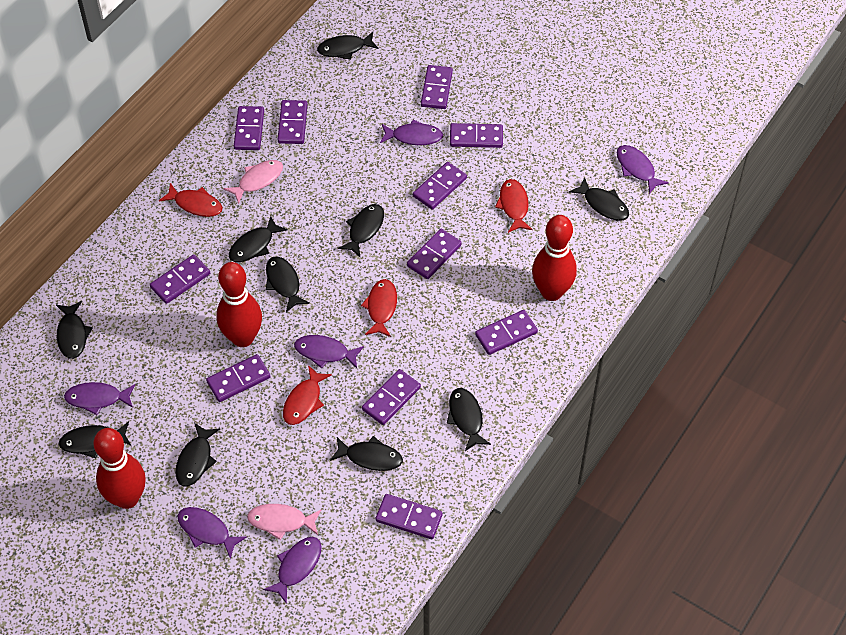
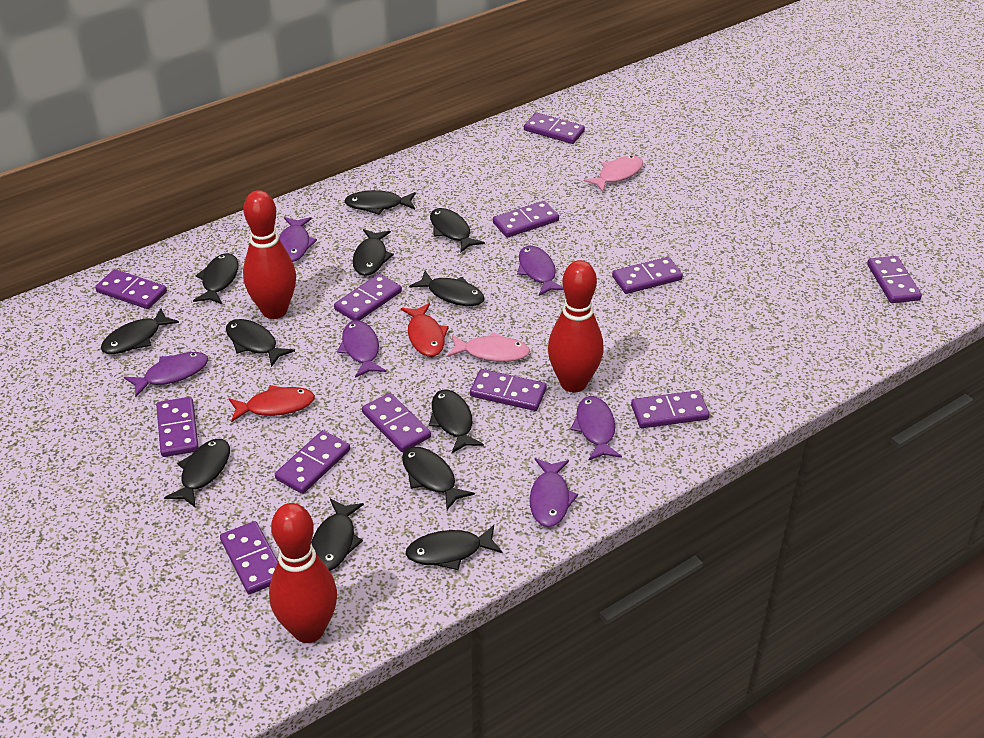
black fish: [56,301,93,359] [59,421,131,458] [175,423,220,486] [229,216,288,262] [266,256,310,312] [317,32,379,60] [330,436,403,471] [338,204,384,257] [447,388,491,451] [569,177,629,221] = 10 -> [101,308,179,354] [164,439,230,508] [193,253,238,304] [226,319,295,367] [311,498,364,571] [344,190,416,215] [352,229,394,276] [402,447,475,510] [406,525,503,570] [409,271,485,306] [429,390,484,453] [430,208,485,253] = 12
purple domino: [150,255,210,304] [206,354,271,402] [234,106,264,150] [278,100,308,144] [362,369,421,425] [375,494,443,539] [407,229,462,279] [413,162,467,210] [421,65,453,109] [450,123,503,148] [475,310,538,355] = 11 -> [95,269,167,309] [156,397,199,457] [220,521,278,594] [275,430,350,494] [334,274,402,321] [362,393,431,452] [470,369,547,411] [493,201,559,238] [524,113,585,144] [612,257,683,294] [631,390,710,428] [867,256,922,303] = 12
red fish: [159,183,223,217] [283,365,332,425] [361,279,397,337] [495,179,533,233] = 4 -> [229,385,315,422] [401,303,449,357] = 2

